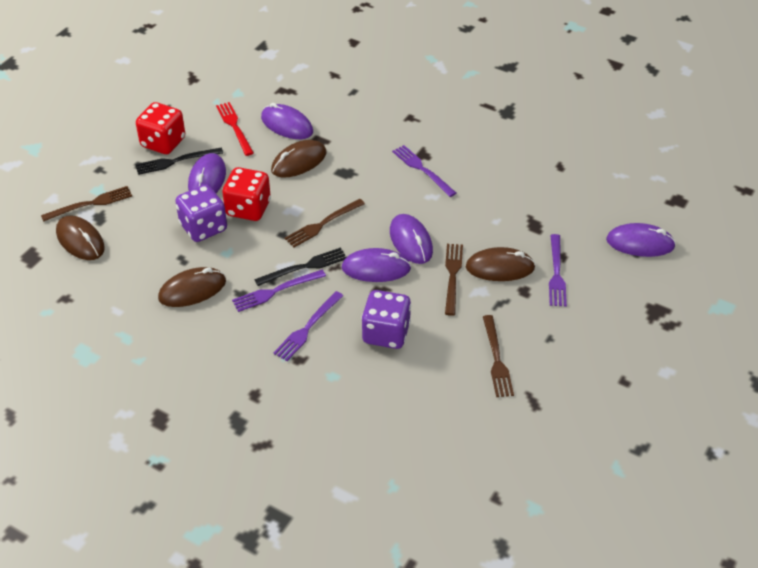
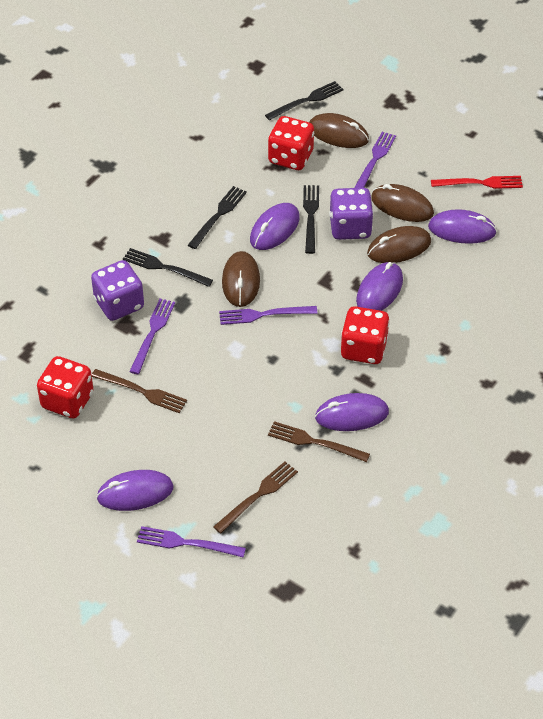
black fork: [135,147,223,175] [254,248,347,286] = 2 -> [123,248,213,287] [188,186,247,249] [265,81,344,120] [303,185,319,254] = 4
brown fork: [41,186,132,222] [285,199,365,247] [445,244,463,316] [483,315,514,397] = 4 -> [92,369,187,413] [213,462,298,533] [268,421,370,462] = 3
red dice: [136,102,185,154] [222,167,271,221] = 2 -> [37,356,93,418] [268,116,314,170] [341,306,390,364] = 3

